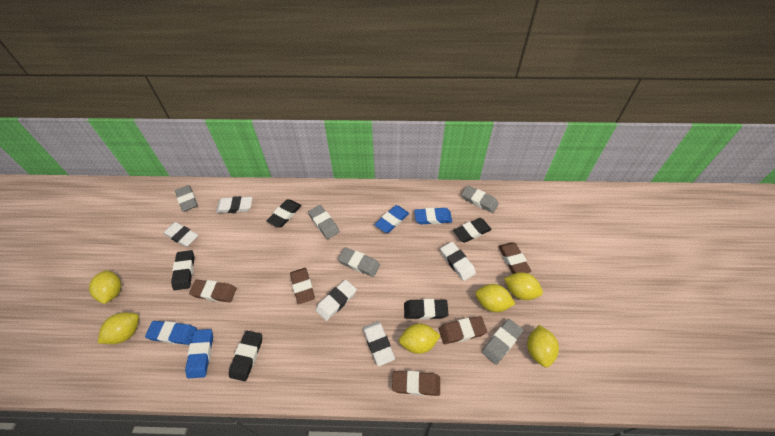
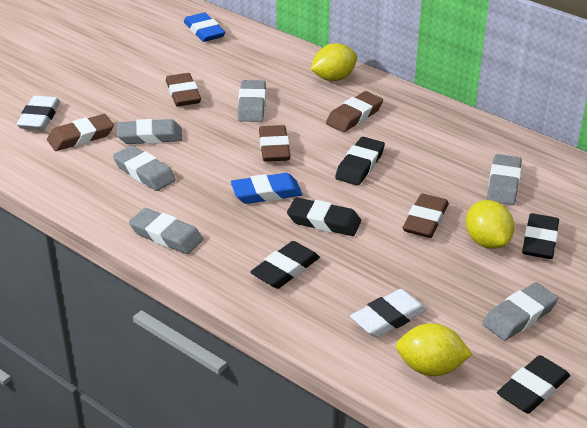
blue eraser: [145,321,197,345] [185,329,213,378] [374,205,409,233] [414,207,452,224] = 4 -> [184,12,225,42] [231,173,302,204] = 2
grey eraser: [175,185,198,212] [308,205,340,239] [338,247,380,277] [462,186,499,213] [482,319,523,365] = 5 -> [113,145,176,191] [117,119,182,144] [129,208,203,254] [238,80,266,122] [483,283,558,341] [487,154,522,205] = 6
white eraser: [163,222,198,247] [216,196,253,213] [316,280,357,321] [363,321,395,366] [440,242,476,281] = 5 -> [17,96,60,130] [350,289,427,338] = 2
yellow lemon: [89,270,121,304] [98,312,139,344] [399,323,441,354] [475,284,515,312] [504,272,543,300] [527,325,559,367] = 6 -> [311,43,357,81] [396,323,472,376] [466,200,514,249] = 3

